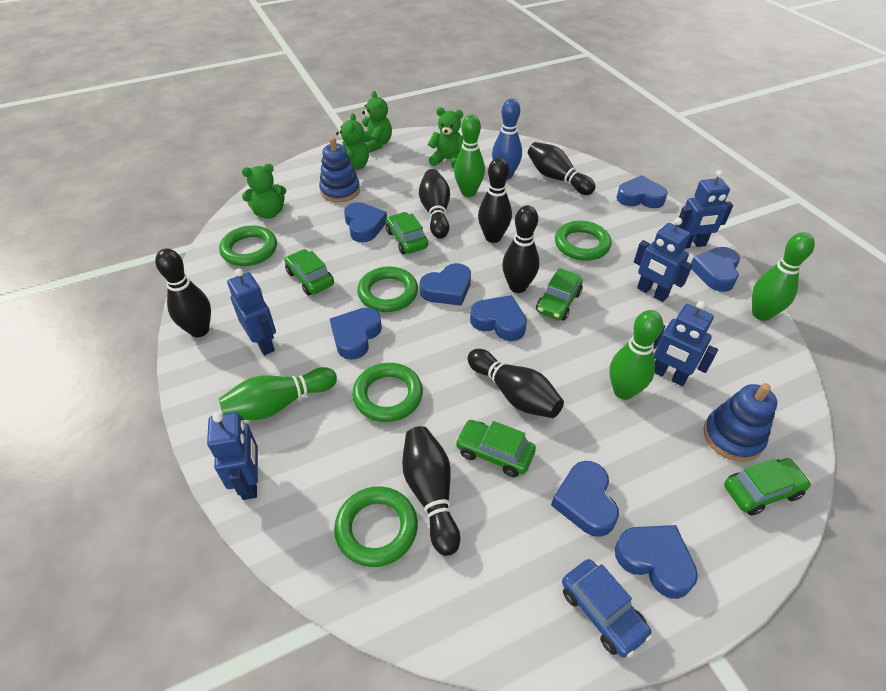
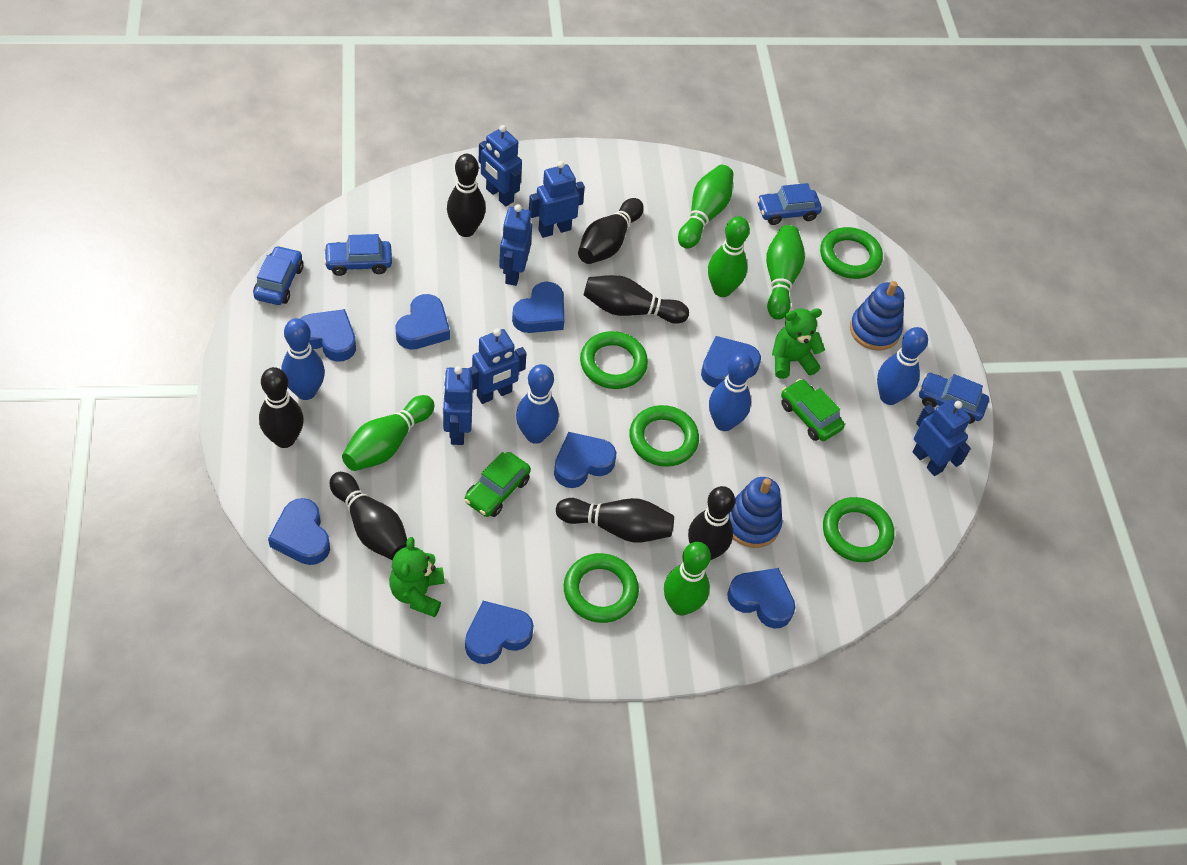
blue bowling pin: [492,99,522,180] = 1 -> [281,318,325,400] [516,364,559,444] [709,353,754,431] [877,327,928,405] = 4
blue car: [562,559,652,657] = 1 -> [253,246,303,305] [324,234,392,276] [757,183,822,225] [919,373,989,424] = 4
blue robot: [207,412,258,500] [227,268,276,355] [634,217,693,302] [654,301,718,386] [678,170,733,249] = 5 -> [443,366,473,445] [470,328,527,404] [479,125,522,206] [499,204,532,286] [529,161,585,238] [913,399,971,476] = 6
green bowling pin: [219,367,337,420] [454,114,485,197] [609,310,663,400] [752,232,815,321] = 4 -> [342,395,435,471] [664,542,711,616] [678,165,733,249] [708,216,750,297] [766,225,805,320] = 5
green car: [284,249,334,295] [386,212,428,254] [455,420,536,477] [536,268,583,321] [724,458,811,516] = 5 -> [464,452,531,517] [781,379,845,441] = 2
green teddy bear: [242,164,286,219] [336,113,369,170] [362,91,392,153] [428,107,464,168] = 4 -> [389,537,444,617] [772,308,825,379] = 2

